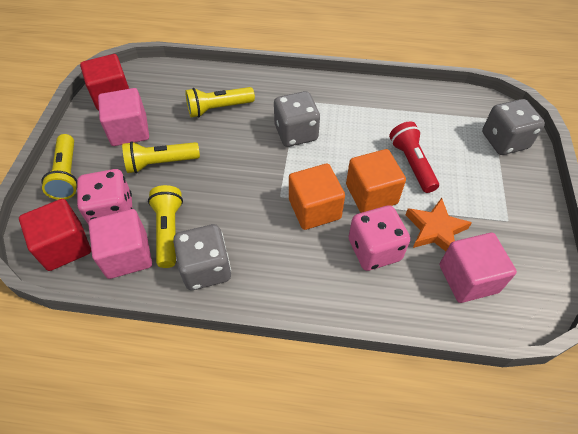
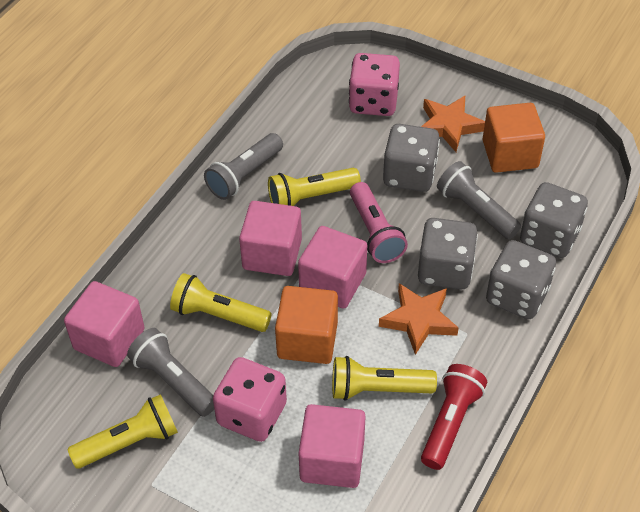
grey dice: [173,224,231,290] [274,91,320,147] [482,99,545,155] = 3 -> [383,124,440,192] [418,218,478,290] [486,240,556,319] [520,182,588,258] = 4
grey flashlight: none = 0 -> [127,328,214,417] [204,133,283,200] [437,161,521,239] = 3
orange star: [405,198,472,251] = 1 -> [379,283,459,355] [421,96,485,152] = 2
pink cube: [88,209,152,279] [98,88,149,146] [440,233,517,303] = 3 -> [64,281,145,367] [239,201,302,276] [298,226,367,308] [298,404,366,488] = 4
pink flashlight: none = 0 -> [350,182,408,263] = 1
red cube: [19,199,91,271] [80,54,129,111] = 2 -> none = 0

